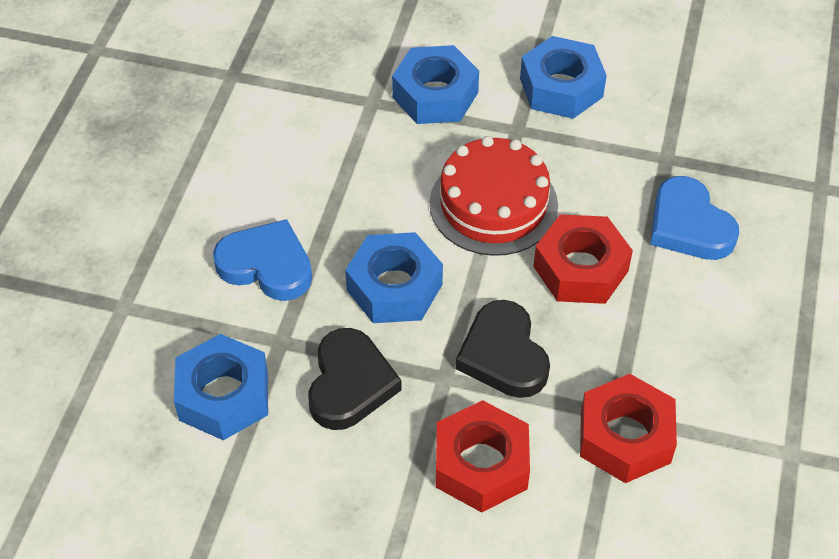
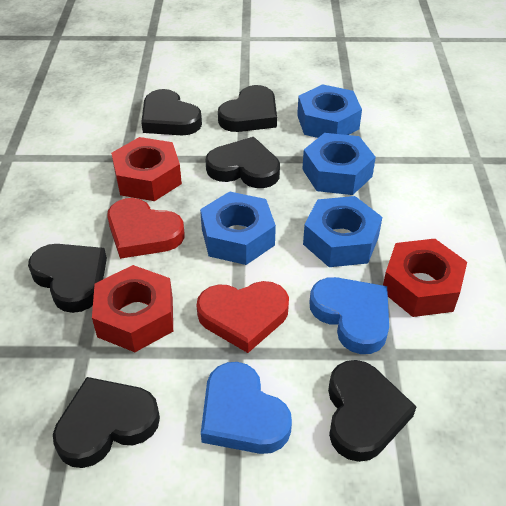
black heart: [308,328,402,430] [456,300,550,398] = 2 -> [28,244,107,313] [53,377,160,468] [141,89,202,135] [205,137,280,188] [218,85,277,132] [328,360,417,462] = 6
red cake: [430,136,558,256] = 1 -> none = 0
red heart: none = 0 -> [107,198,184,259] [196,281,289,353] = 2

